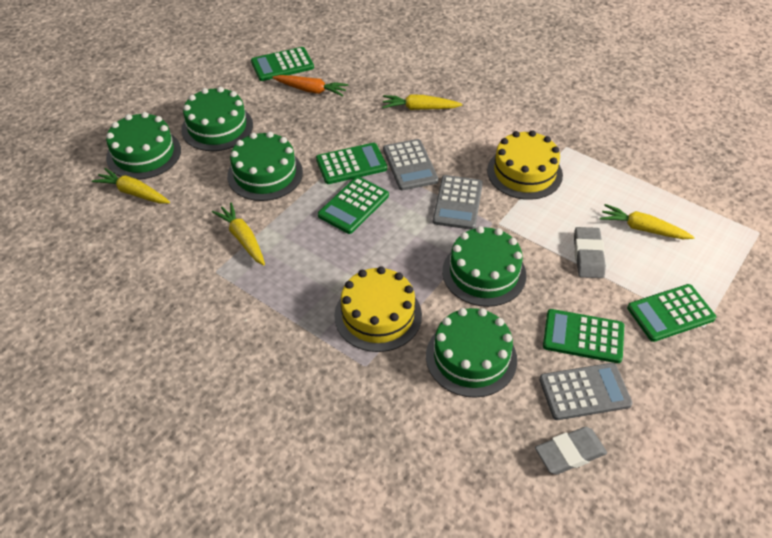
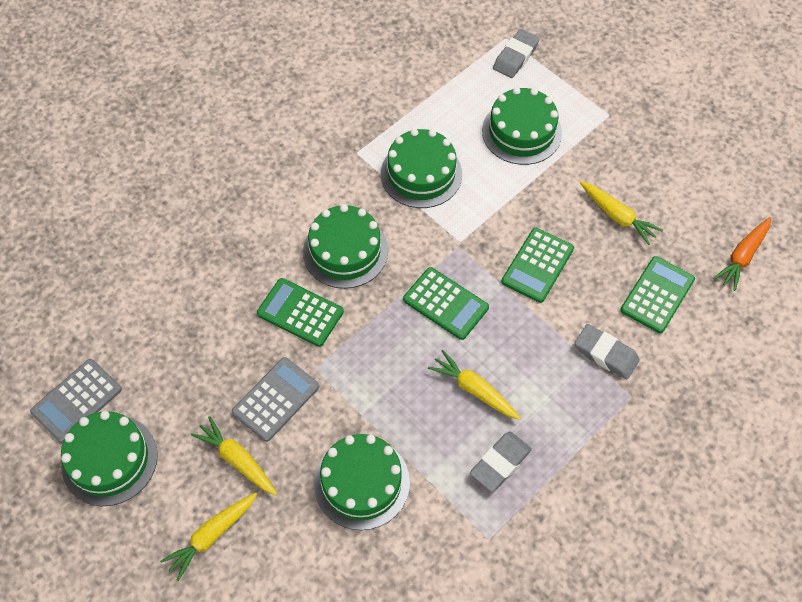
green calculator: [251,47,314,81] [316,143,387,184] [318,176,389,234] [543,309,624,363] [627,284,716,342] = 5 -> [257,278,344,347] [403,267,489,340] [501,228,574,303] [620,256,695,333] = 4
grey calculator: [383,139,439,190] [433,175,483,230] [539,363,633,420] = 3 -> [30,359,122,443] [232,357,319,442] = 2
grey eraser: [535,427,607,475] [574,227,606,278] = 2 -> [470,432,532,492] [493,29,540,78] [575,324,640,379] = 3
yellow cake: [334,266,422,352] [487,130,563,200] = 2 -> none = 0

